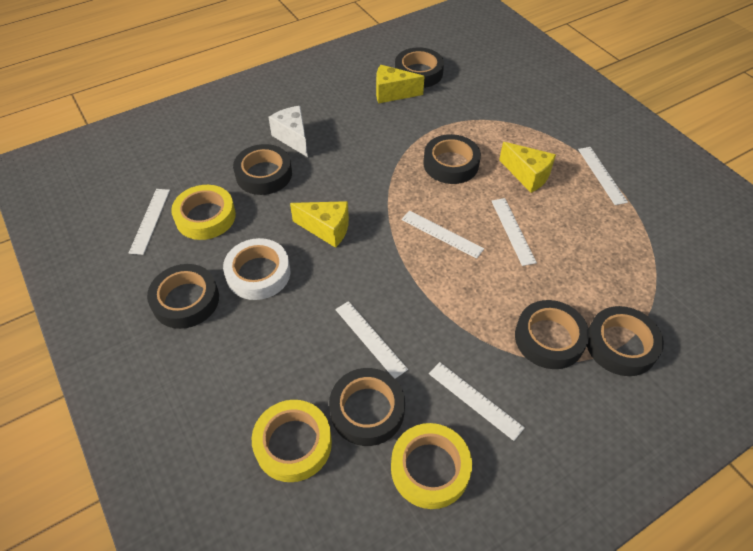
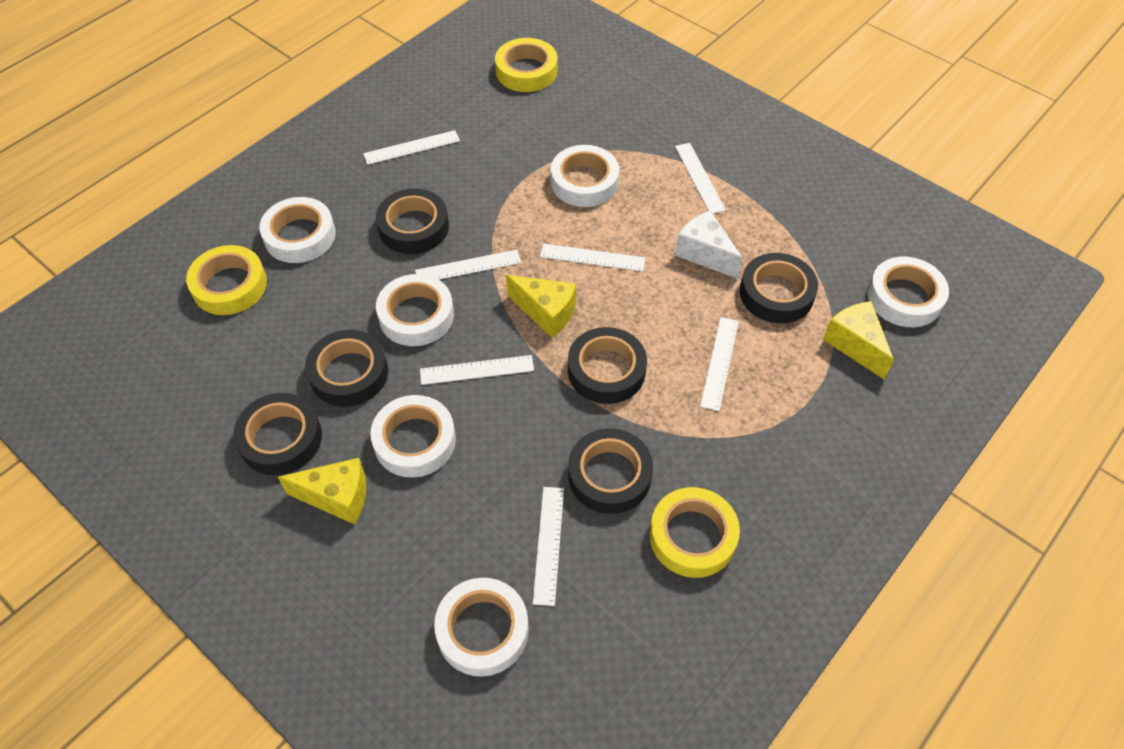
black tape: [147,264,219,329] [233,144,292,195] [329,368,405,446] [395,47,444,88] [423,134,481,184] [515,300,589,369] [587,306,664,376] = 7 -> [233,393,322,475] [305,330,388,407] [376,189,449,254] [568,327,647,404] [568,428,653,514] [740,253,818,323] = 6
white ruler: [129,189,170,255] [335,301,408,379] [401,211,484,259] [429,362,525,441] [492,198,537,266] [578,147,628,205] = 6 -> [363,130,460,165] [415,250,521,280] [420,355,534,385] [533,487,564,606] [540,243,645,272] [675,143,726,214] [700,317,739,411] = 7
white tape: [223,238,290,300] = 1 -> [260,197,336,263] [370,395,456,477] [376,274,454,346] [434,578,529,677] [551,145,619,207] [867,257,949,327] = 6

